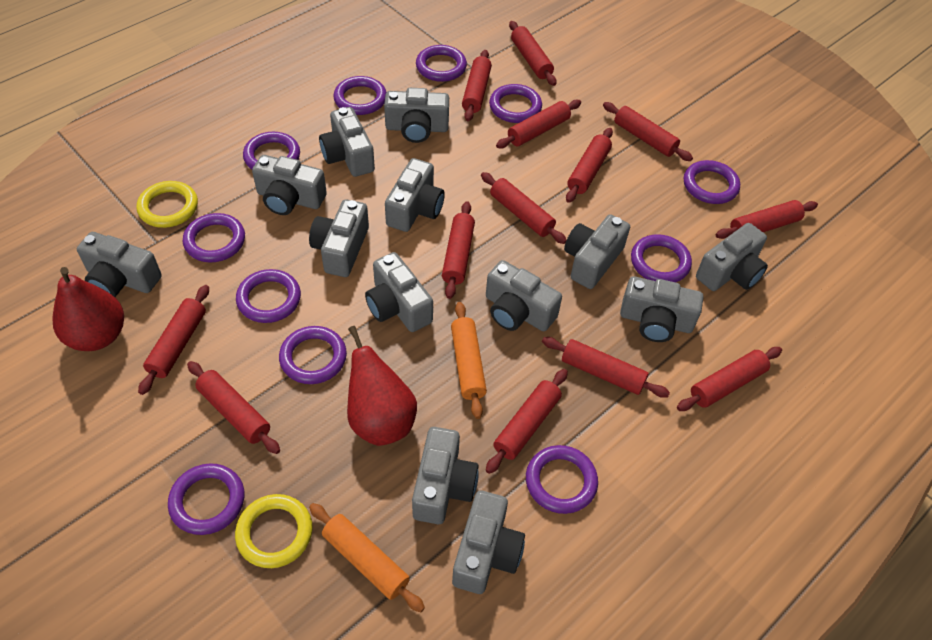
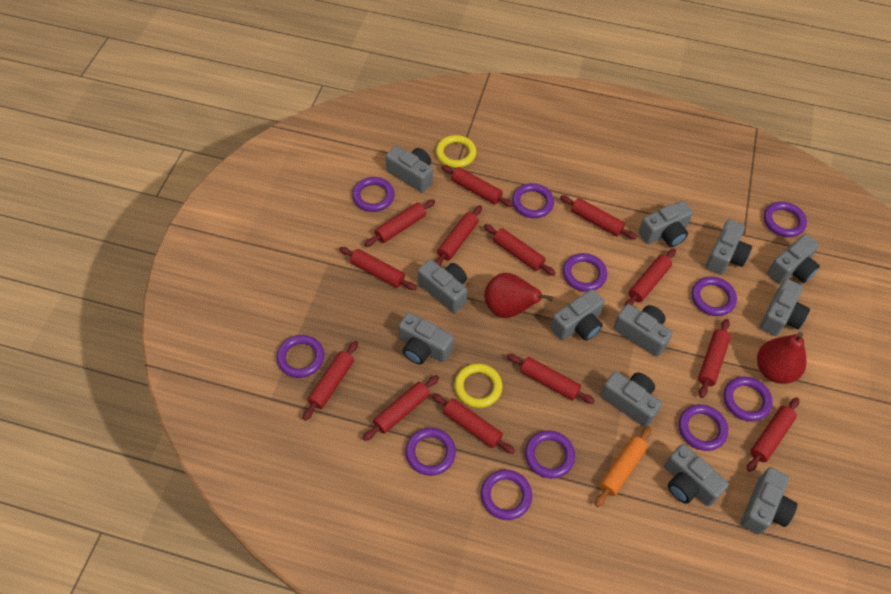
grey camera: [77,232,162,297] [252,155,327,215] [309,199,369,277] [319,107,375,177] [365,252,433,332] [384,88,449,143] [385,158,445,232] [412,427,479,524] [452,490,525,594] [486,260,562,331] [564,214,630,289] [620,276,703,342] [696,223,768,291] = 13 -> [386,146,433,193] [398,312,454,365] [418,259,467,313] [550,289,604,341] [600,371,662,427] [613,304,673,357] [638,201,693,247] [664,444,729,507] [706,219,752,275] [740,467,797,535] [759,279,810,336] [767,234,820,284] = 12
orange rolling pin: [309,503,425,612] [451,302,487,419] = 2 -> [595,426,651,507] = 1

